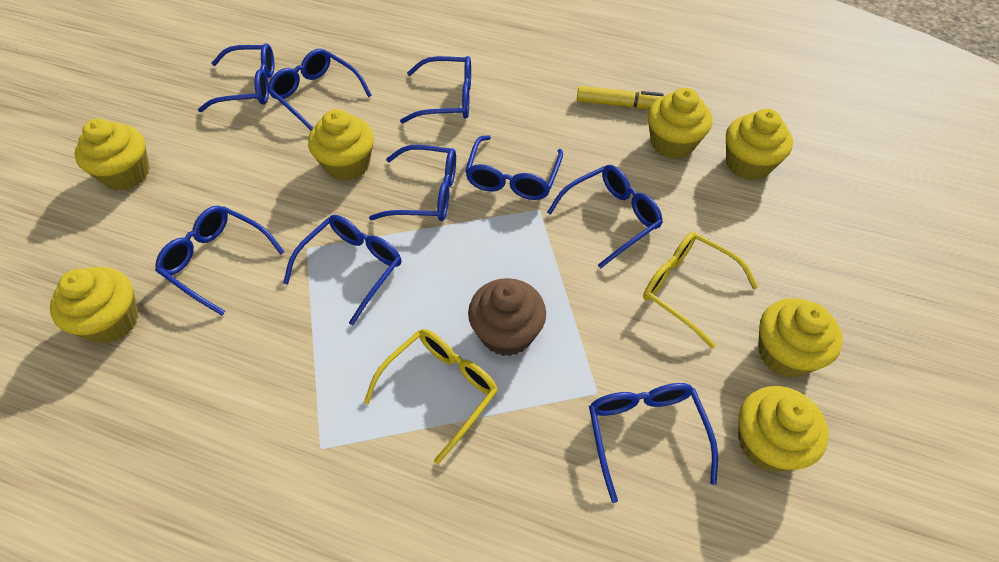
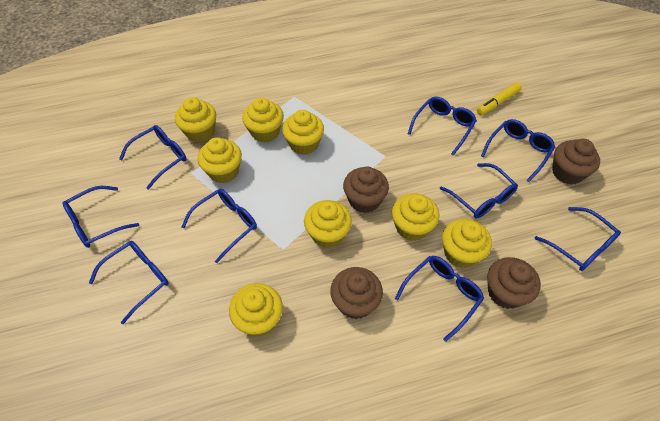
brown cupcake: [468,278,546,356] = 1 -> [330,267,383,319] [343,167,389,213] [487,257,541,309] [552,139,600,185] = 4
yellow cupcake: [50,267,139,344] [75,119,150,191] [308,109,374,181] [648,88,712,159] [726,109,793,181] [738,386,829,472] [758,298,843,378] = 7 -> [175,97,216,142] [198,137,242,183] [229,283,283,337] [242,98,284,143] [282,110,324,155] [304,200,352,248] [392,193,439,241] [442,219,492,268] = 8
yellow glasses: [364,329,498,464] [643,232,758,349] = 2 -> none = 0

